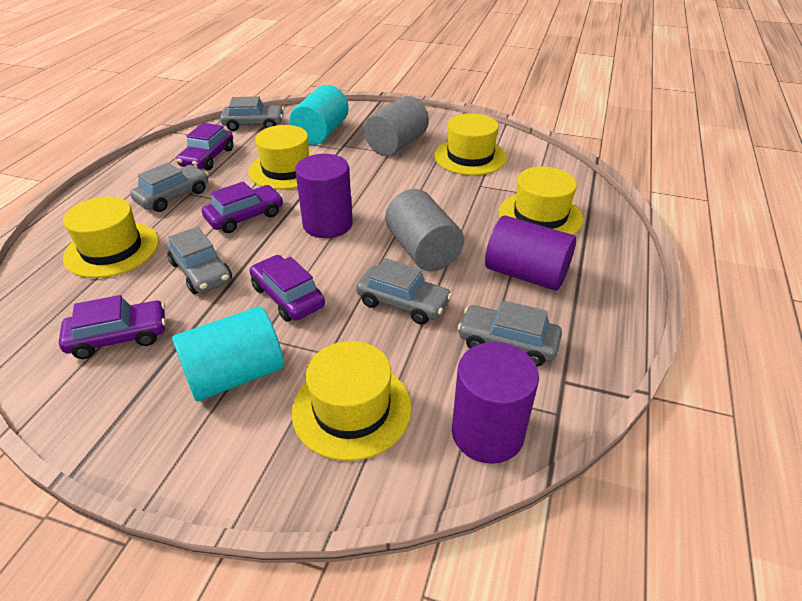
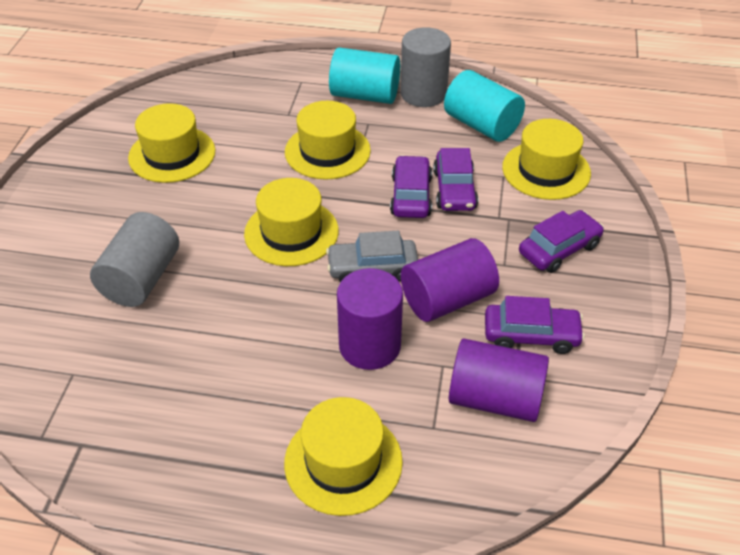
grey car: [130,162,208,212] [167,227,232,294] [220,96,284,131] [356,258,452,325] [458,301,562,367] = 5 -> [326,231,418,282] = 1

